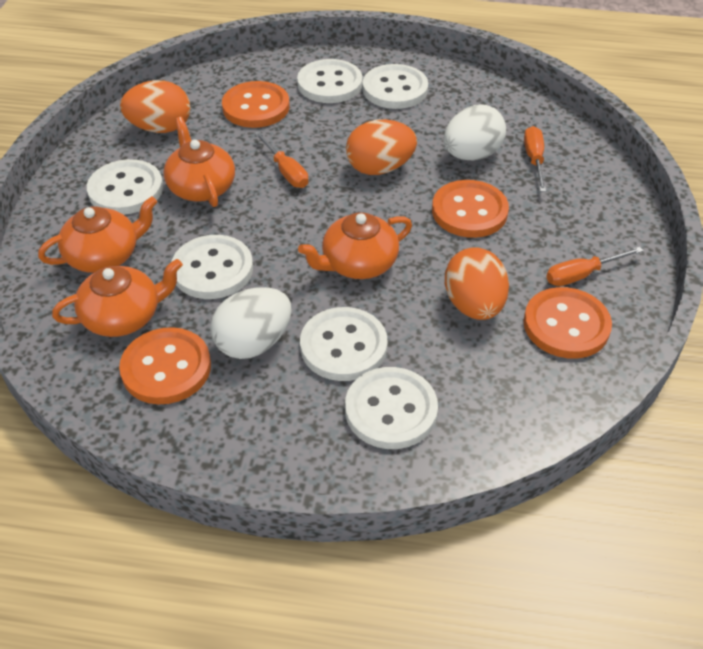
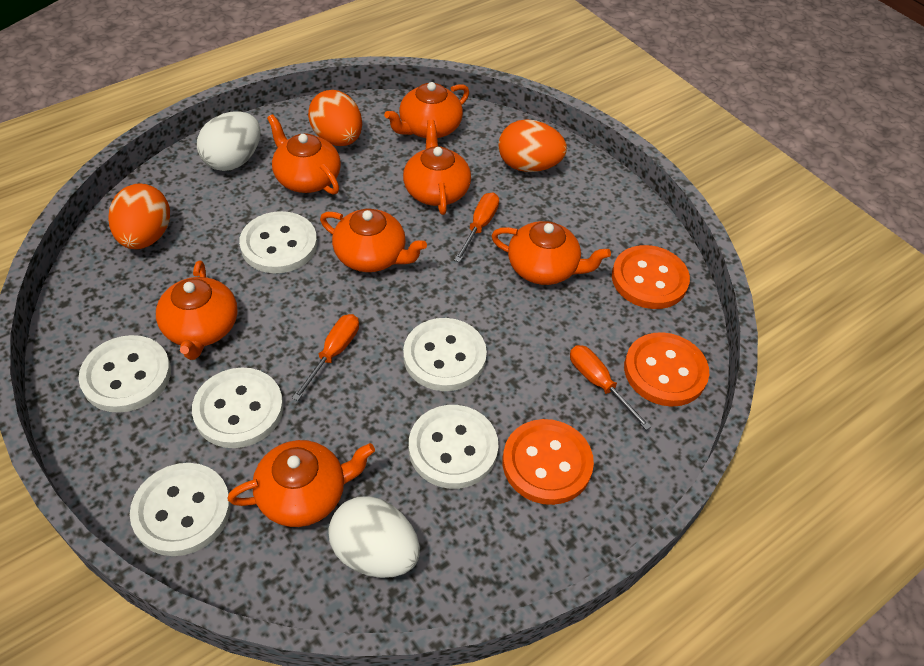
orange button: [119,327,211,404] [222,81,289,128] [432,180,509,238] [523,287,612,359] = 4 -> [503,419,594,505] [612,245,690,309] [624,332,709,407] = 3
orange teapot: [38,196,157,273] [52,259,183,337] [164,117,235,207] [298,212,412,279] = 4 -> [156,261,238,360] [227,440,375,527] [267,114,341,195] [320,209,427,272] [384,82,469,138] [403,120,471,215] [491,221,611,285] = 7

